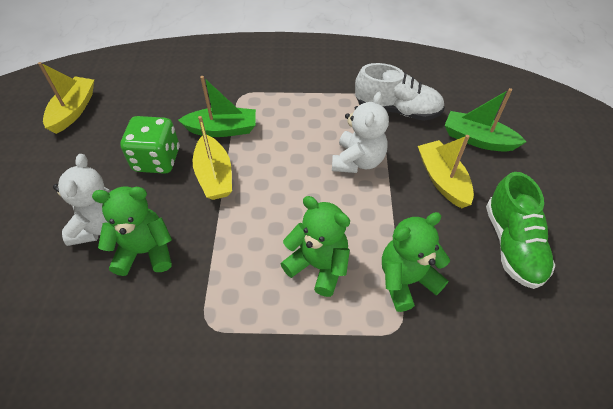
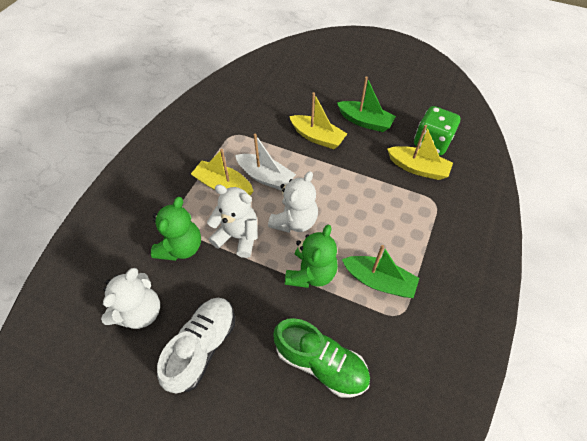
green teddy bear: [92,186,172,276] [281,196,350,297] [382,212,450,312] = 3 -> [151,197,201,261] [285,225,338,288] = 2
white boat: none = 0 -> [235,134,296,191] = 1
white teddy bear: [53,154,111,246] [332,92,389,173] = 2 -> [101,268,160,329] [207,184,258,258] [268,171,318,233] = 3

